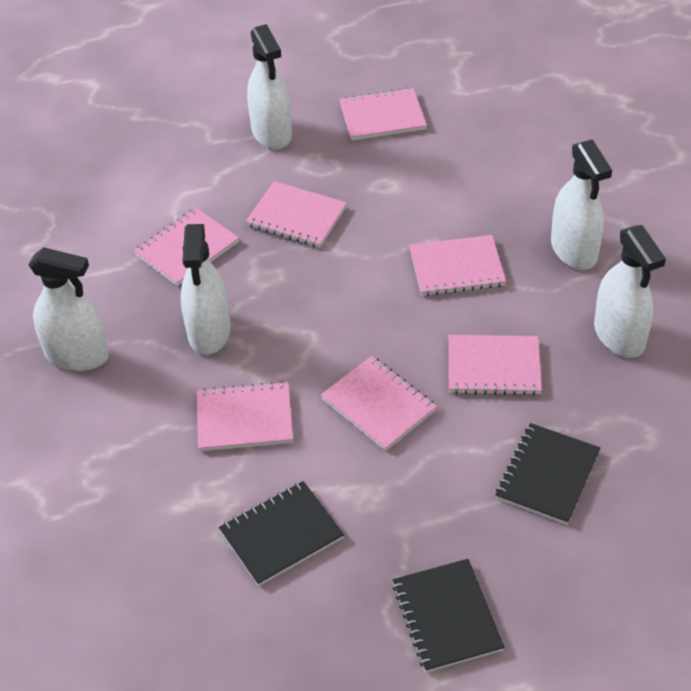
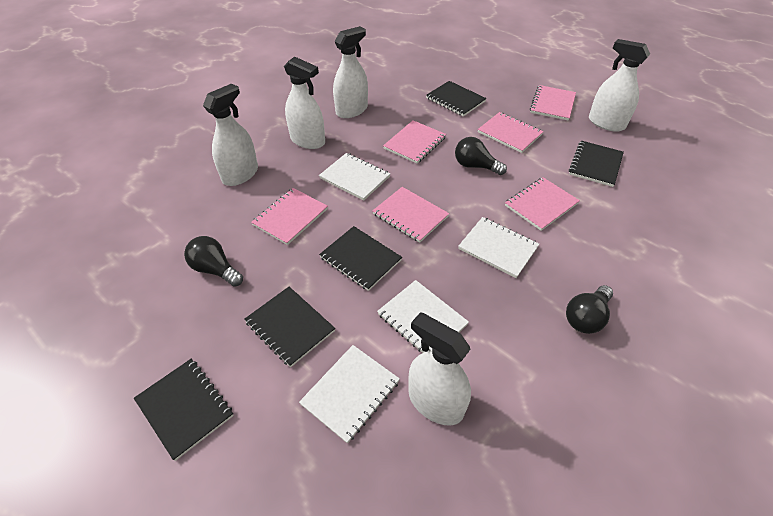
black light bulb: none = 0 -> [184,236,243,287] [455,137,507,175] [566,285,613,334] = 3
black notebook: [219,481,344,586] [392,559,505,672] [496,423,600,525] = 3 -> [134,359,234,461] [244,287,335,367] [319,226,402,291] [426,81,487,116] [569,141,624,187] = 5
pink notebook: [134,208,239,286] [197,381,293,451] [246,181,347,248] [321,356,437,451] [340,88,427,140] [409,235,506,296] [448,335,542,395] = 7 -> [251,188,328,245] [372,187,449,243] [383,120,446,164] [478,112,543,153] [505,177,580,231] [530,85,576,121] = 6
white notebook: none = 0 -> [299,345,400,443] [319,153,390,201] [377,280,469,353] [458,217,539,278] = 4

